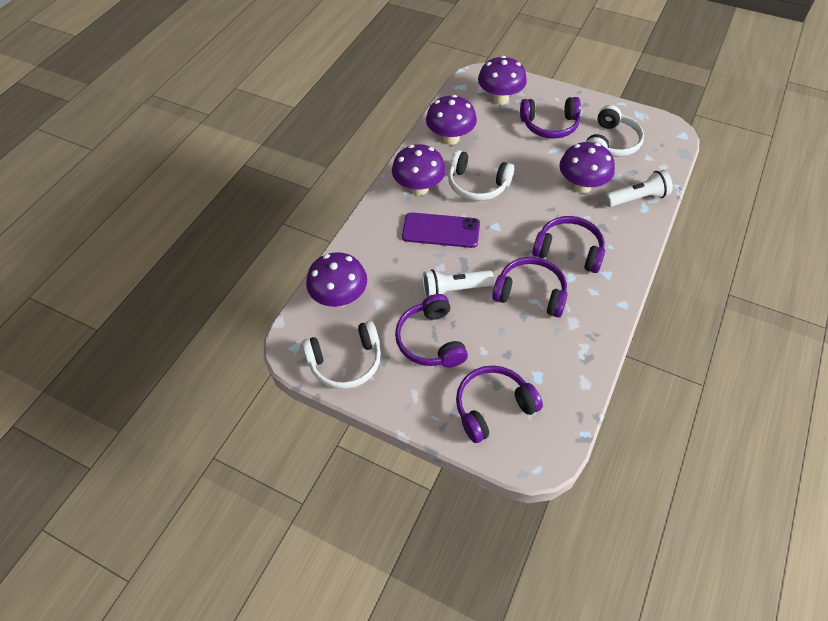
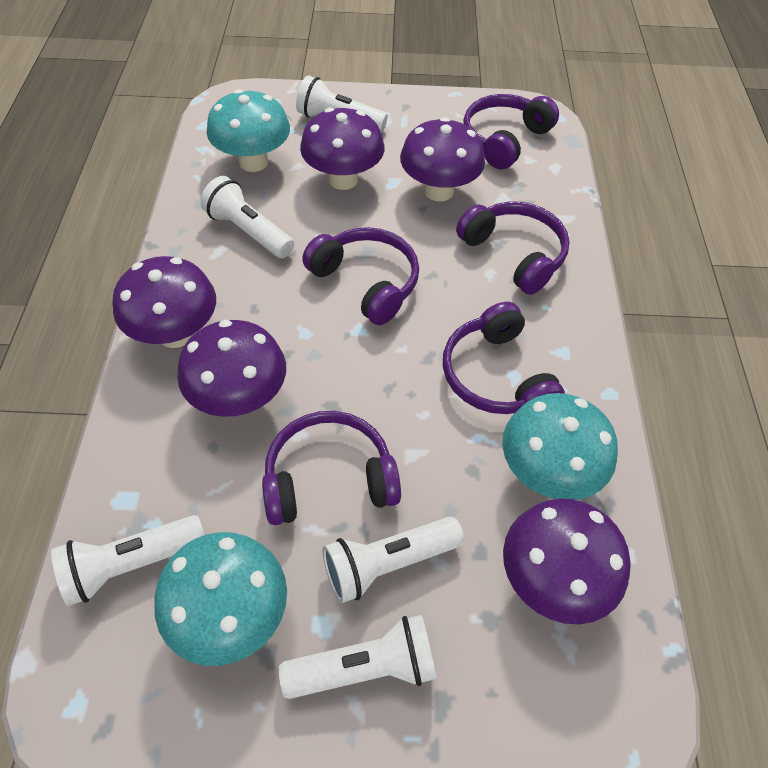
purple phone: [402,212,480,248] = 1 -> none = 0
turquoise mushroom: none = 0 -> [154,532,287,666] [207,89,290,172] [502,393,618,500] = 3
white flashlight: [423,269,494,298] [604,170,673,207] = 2 -> [51,515,204,606] [200,176,294,258] [279,615,436,699] [296,75,388,133] [322,517,464,603] = 5
white headphones: [302,321,381,389] [448,150,514,201] [586,105,644,157] = 3 -> none = 0

